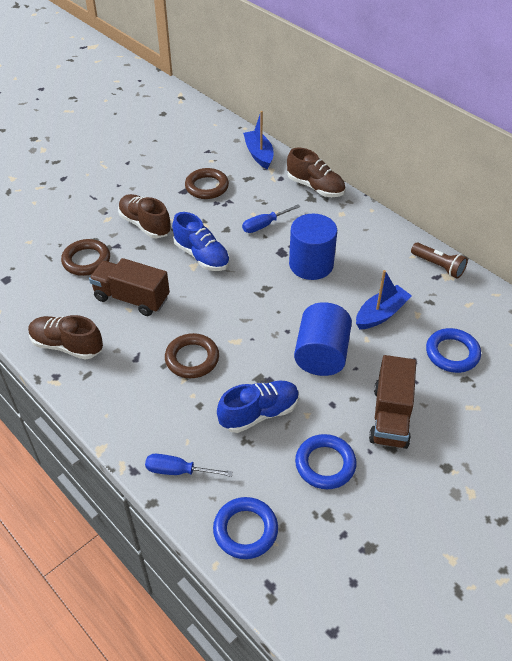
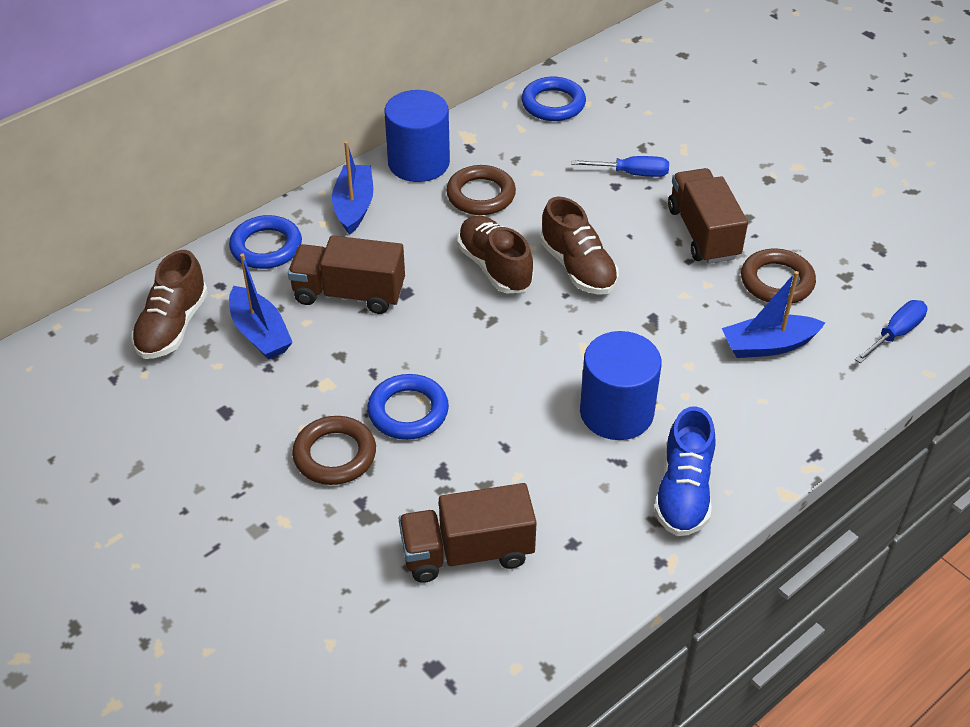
blue boat: [243,111,274,169] [356,270,412,329] = 2 -> [229,254,293,360] [332,141,373,235] [722,271,825,358] = 3
blue shoe: [172,212,230,271] [217,381,299,433] = 2 -> [654,406,716,536] = 1
brown flashlight: [411,243,468,279] = 1 -> none = 0
brown truck: [89,258,170,316] [369,355,416,449] = 2 -> [288,236,405,314] [399,483,537,583] [668,168,748,264] = 3

